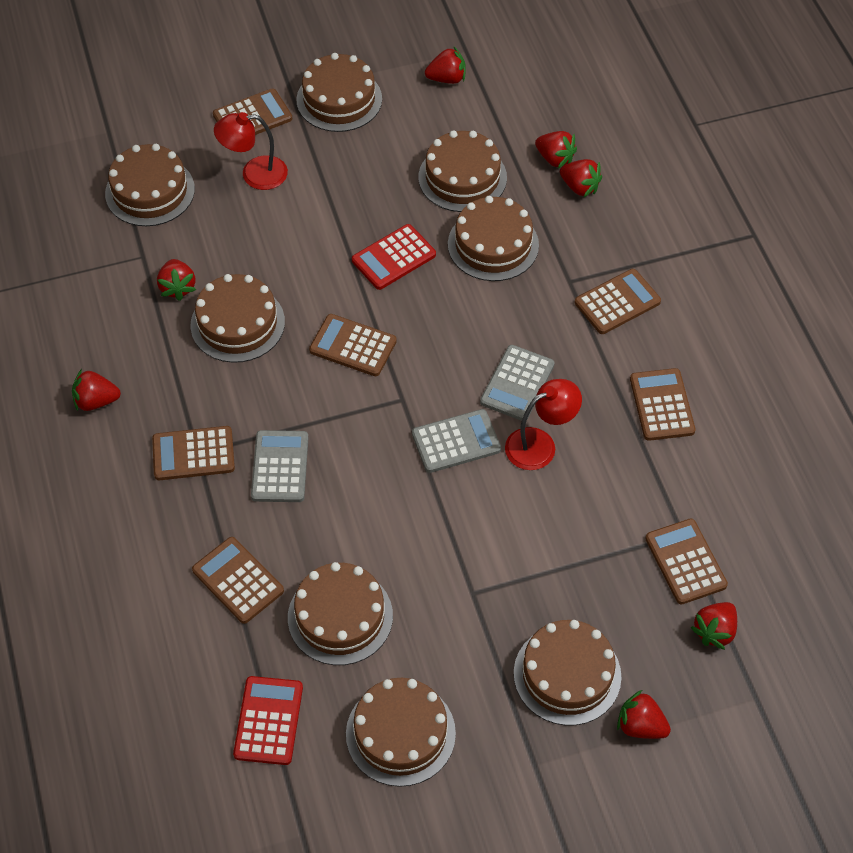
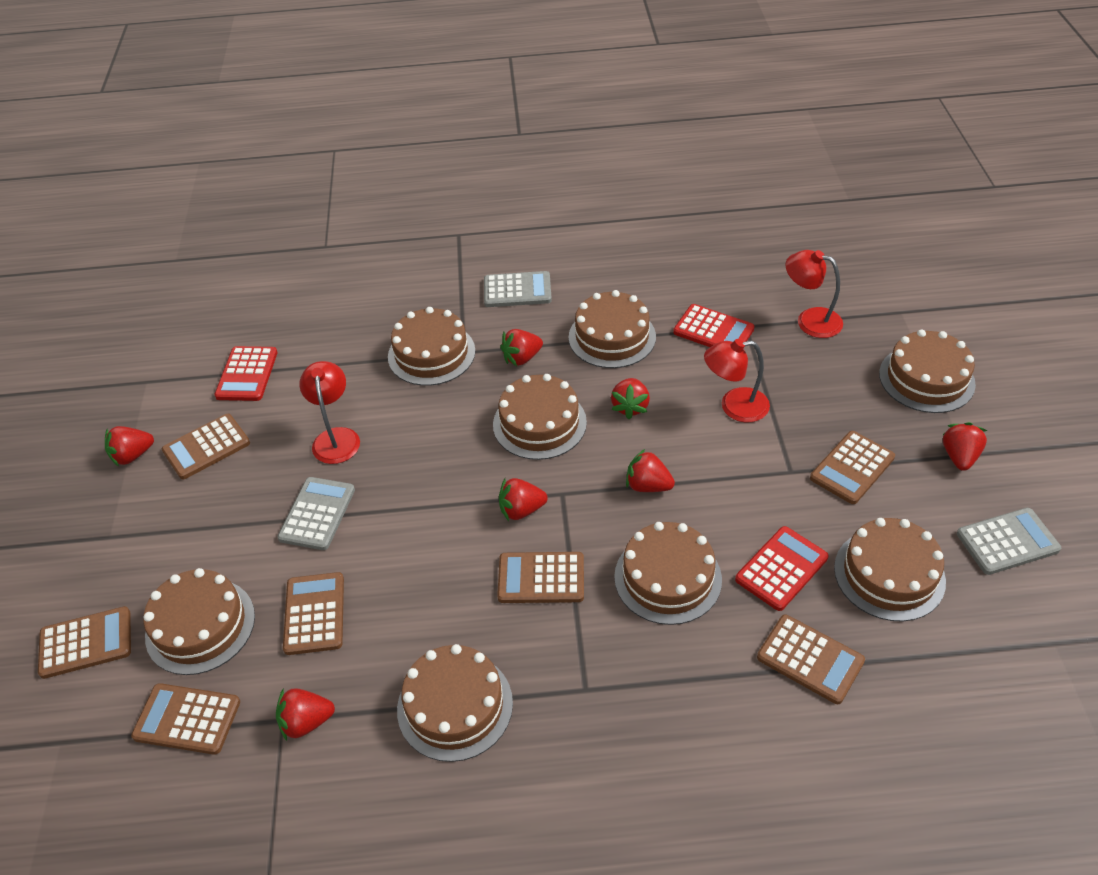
red calculator: [233,676,303,765] [352,224,436,290] = 2 -> [215,346,278,401] [673,304,755,347] [735,526,829,611] = 3
red lamp: [214,112,288,190] [505,379,582,470] = 2 -> [299,361,360,464] [704,339,770,422] [786,250,843,338] = 3

